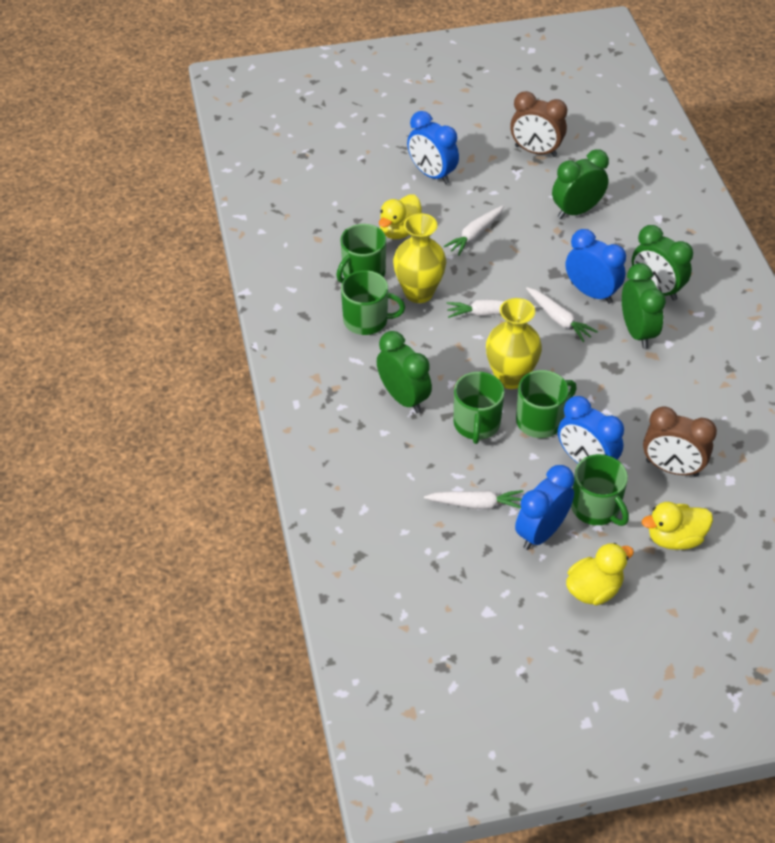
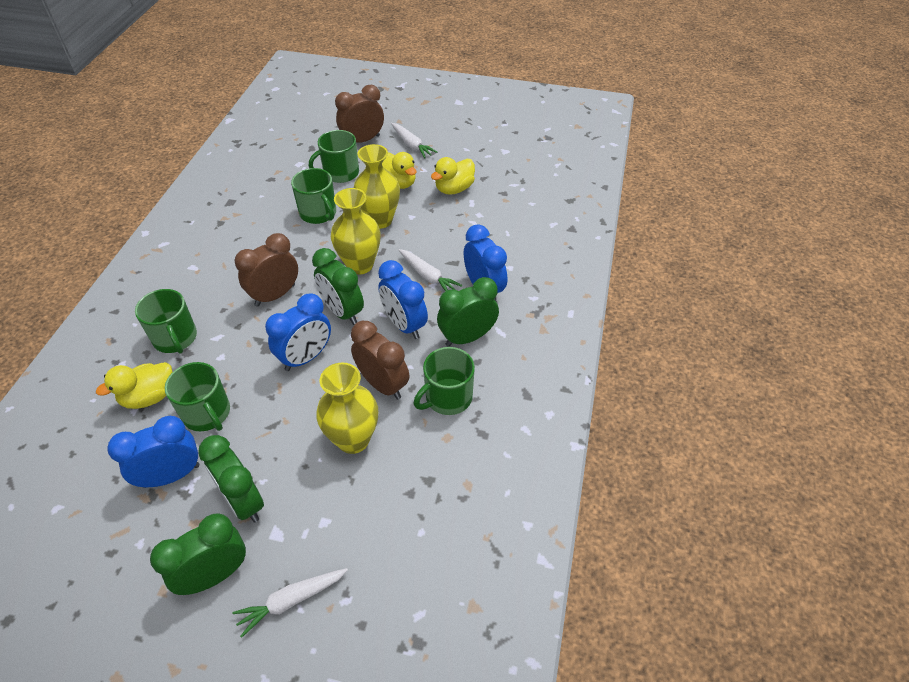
brown clock: [510,91,567,157] [643,406,717,477] = 2 -> [235,233,298,307] [335,85,384,143] [351,321,409,400] = 3
white carrot: [424,490,524,509] [444,205,504,256] [446,299,537,318] [526,287,598,342] = 4 -> [232,568,348,638] [391,123,437,158] [399,249,463,291] = 3
yellow vase: [393,213,446,303] [486,298,542,389] = 2 -> [316,362,378,454] [331,188,381,274] [354,144,400,229] = 3

